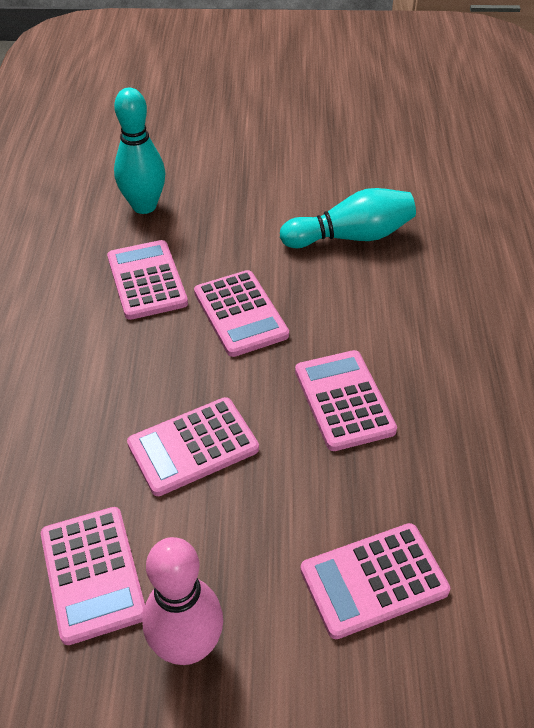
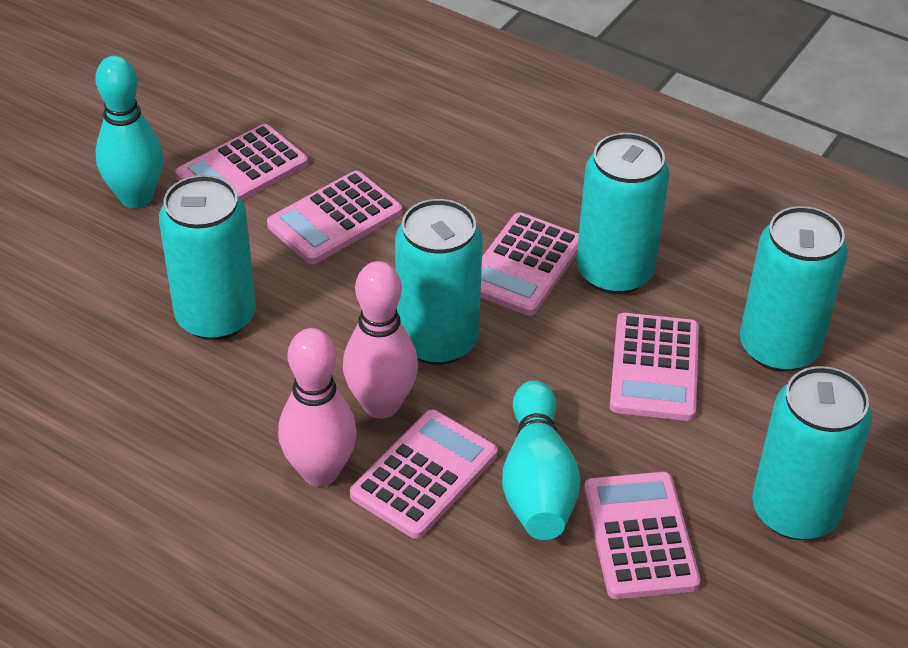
pink bowling pin: [142,537,223,665] = 1 -> [278,328,357,487] [343,261,418,419] = 2
turquoise can: none = 0 -> [159,175,256,340] [395,199,483,365] [576,133,669,294] [740,206,848,372] [752,366,872,540] = 5

